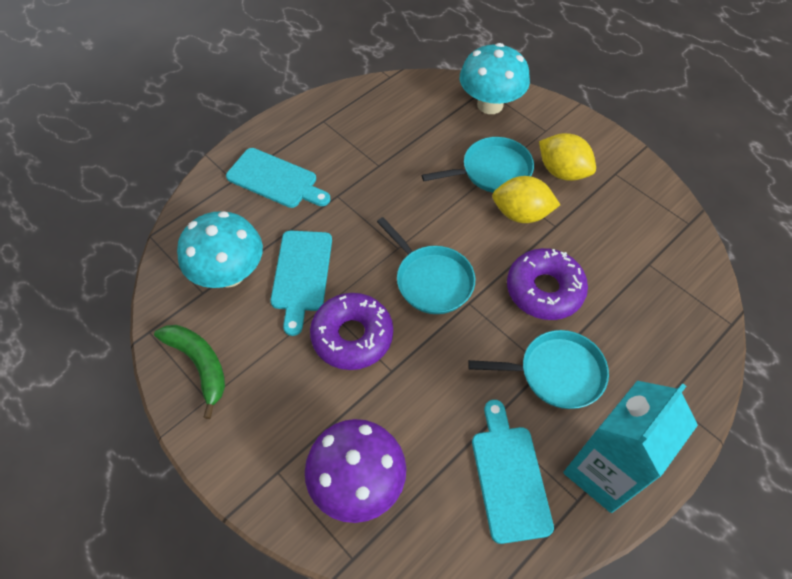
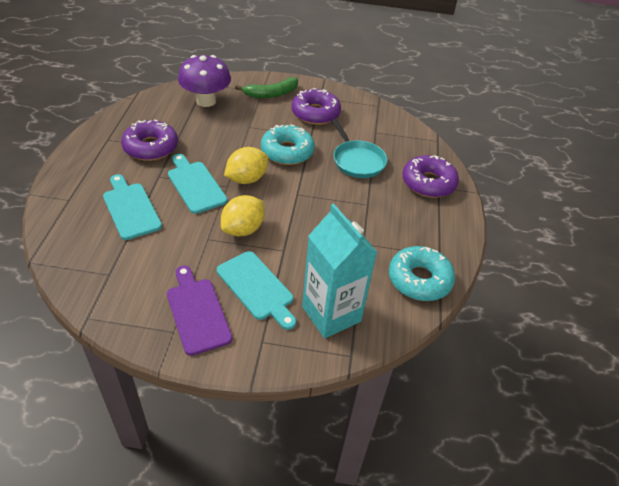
purple cutting board: none = 0 -> [167,266,232,356] = 1
purple donut: [310,293,393,370] [507,248,588,320] = 2 -> [121,120,178,161] [291,88,341,125] [402,155,459,198] = 3
turquoise donut: none = 0 -> [261,125,315,165] [389,246,455,301] = 2
turquoise mushroom: [177,211,263,288] [460,43,530,114] = 2 -> none = 0
turquoise pan: [377,217,475,314] [422,137,534,193] [468,330,609,409] = 3 -> [331,119,387,178] = 1

